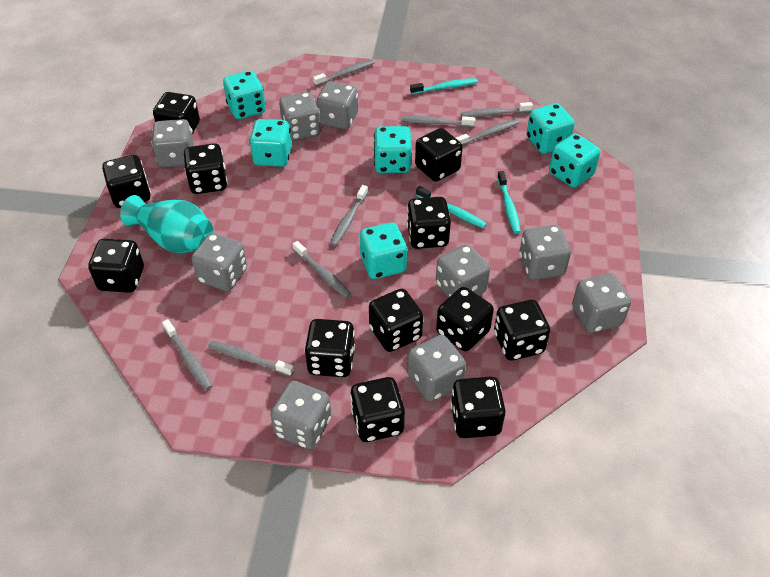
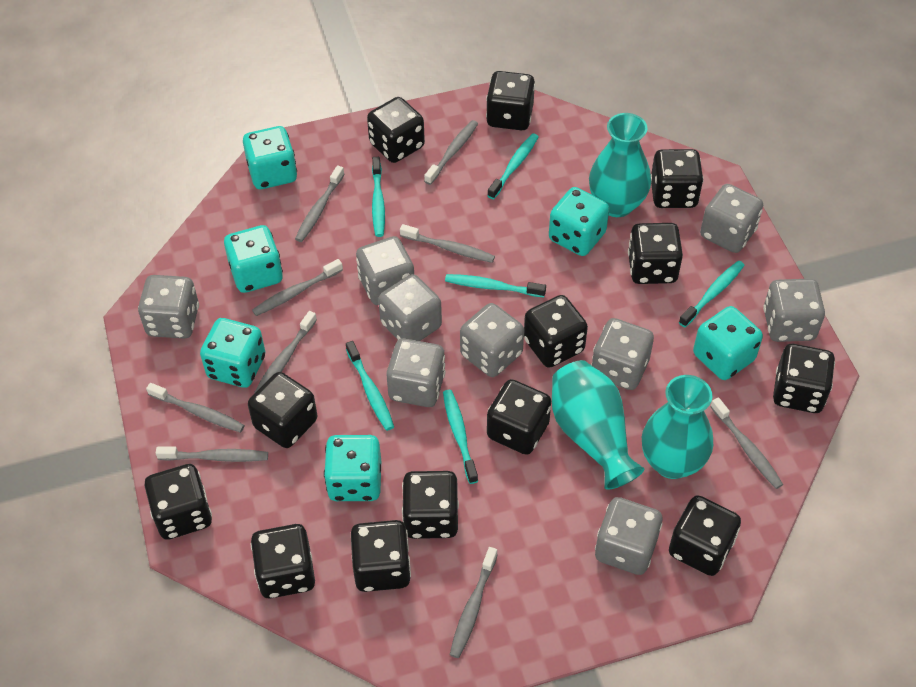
black dice: [88,239,144,293] [102,155,151,208] [153,92,200,134] [184,143,227,194] [304,319,355,377] [350,377,405,442] [369,289,423,352] [407,197,451,249] [415,128,463,182] [436,287,494,351] [451,377,506,438] [494,300,550,361] = 12 -> [144,464,212,540] [248,372,317,448] [251,524,315,599] [351,520,411,592] [367,97,425,163] [402,471,459,539] [486,71,535,130] [487,379,551,455] [524,295,588,368] [628,223,683,284] [651,149,704,208] [669,495,741,576] [773,344,835,413] = 13
grey toothbrush: [162,319,212,390] [208,341,294,376] [293,241,352,298] [313,60,374,86] [330,185,368,246] [402,116,475,127] [456,119,519,146] [461,102,533,117] = 8 -> [146,383,245,433] [156,446,268,462] [252,259,343,316] [254,311,317,393] [295,165,344,242] [400,224,495,263] [424,120,478,185] [450,547,498,658] [710,397,783,489] = 9
turquoise toothbrush: [410,78,478,94] [416,186,487,228] [497,171,521,234] = 3 -> [346,341,394,431] [372,157,385,237] [443,390,478,484] [445,274,546,297] [487,133,538,199] [679,261,745,327] = 6
turquoise vase: [120,195,213,253] = 1 -> [552,360,644,490] [589,113,651,217] [642,375,713,479] = 3

